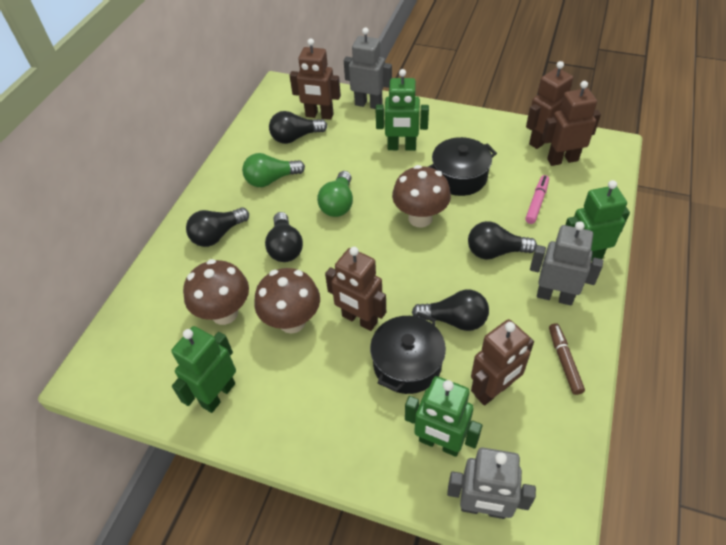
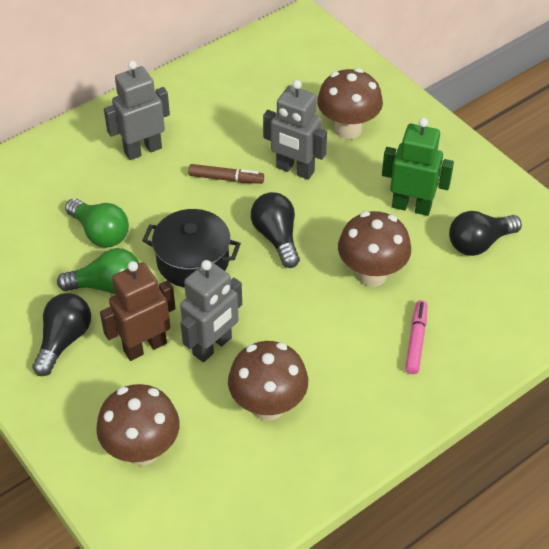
black light bulb: [186,208,249,247] [265,212,303,262] [269,111,327,144] [412,290,489,331] [468,221,537,259] = 5 -> [32,293,91,376] [251,192,300,268] [449,211,522,256] = 3
black pot: [370,312,446,394] [428,137,497,196] = 2 -> [142,209,241,288] = 1
brown mushroom: [183,259,249,325] [254,268,320,333] [392,165,451,227] = 3 -> [96,384,180,466] [228,341,308,421] [317,68,383,139] [338,211,411,287] = 4
brown robot: [289,38,341,120] [325,247,386,331] [471,319,534,406] [526,61,573,149] [542,81,601,166] = 5 -> [100,261,175,361] = 1
green robot: [171,326,236,413] [376,69,429,151] [405,376,482,457] [565,180,630,261] = 4 -> [382,118,454,216] = 1

